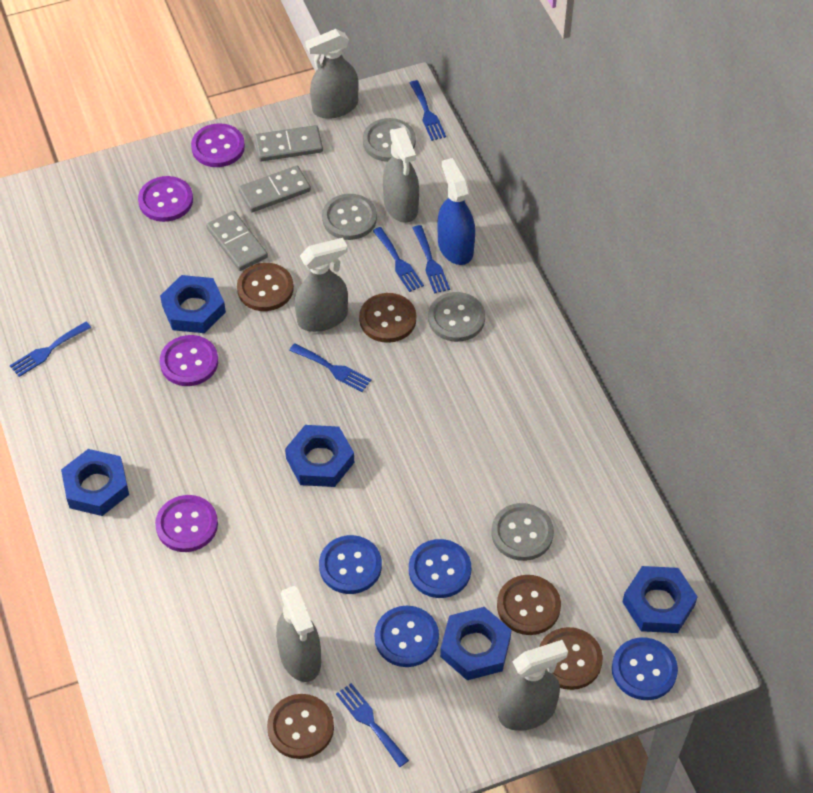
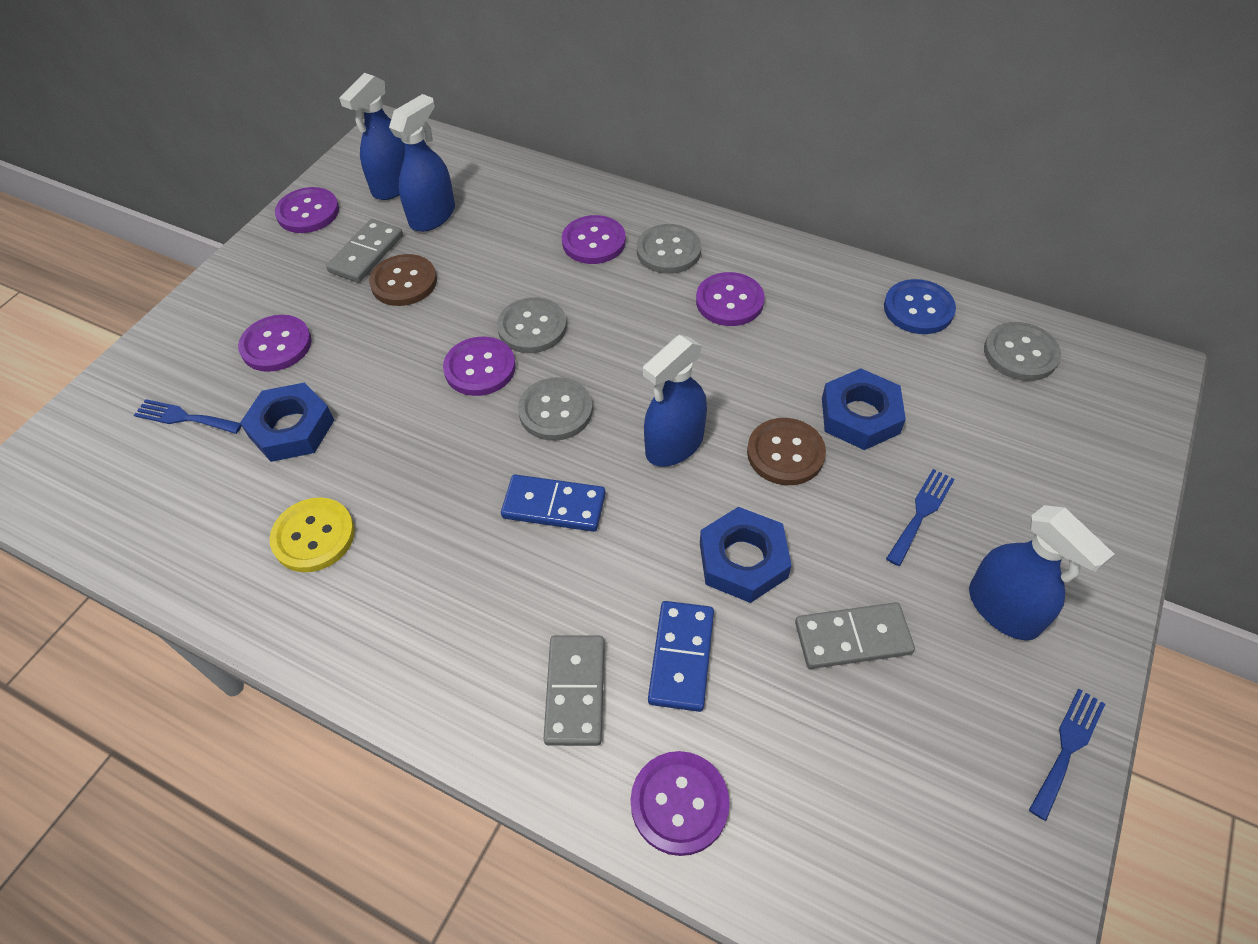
blue button: [319,535,382,594] [375,606,439,667] [409,539,471,598] [612,637,678,700] = 4 -> [884,279,956,334] = 1
blue domino: none = 0 -> [501,474,606,532] [648,601,714,712] = 2
blue fork: [10,322,91,377] [289,343,371,392] [336,683,409,767] [373,227,424,292] [410,80,446,141] [413,225,450,294] = 6 -> [134,399,242,434] [886,469,955,566] [1029,689,1105,821] = 3
blue nut: [61,449,129,516] [160,275,226,333] [285,425,354,487] [440,607,511,680] [623,566,698,633] = 5 -> [240,382,334,462] [700,507,792,603] [822,368,906,450] = 3
blue spray bottle: [437,158,475,265] = 1 -> [339,73,405,200] [389,94,455,232] [643,335,707,467] [969,505,1114,640] = 4
brown button: [237,263,294,311] [267,694,334,759] [359,293,416,343] [497,575,561,635] [539,627,603,690] = 5 -> [369,254,437,306] [747,418,826,485] = 2
grey spray bottle: [276,586,321,682] [295,238,348,332] [305,29,359,119] [383,127,419,223] [498,640,568,731] = 5 -> none = 0
purple button: [138,176,193,222] [155,495,218,552] [160,335,218,386] [191,123,245,167] = 4 -> [238,315,312,372] [275,187,339,233] [443,336,516,396] [562,215,626,264] [631,751,730,856] [696,272,765,326] = 6
yellow button: none = 0 -> [270,497,355,572] = 1

